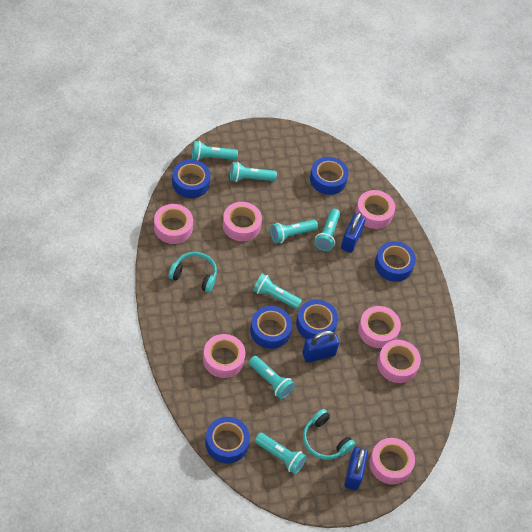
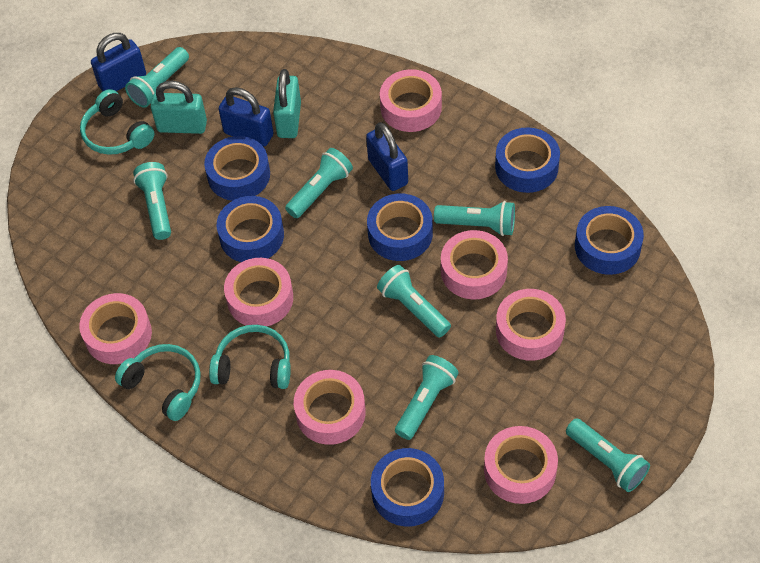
turquoise headphones: [169,252,217,293] [303,409,355,460] = 2 -> [80,89,154,155] [115,344,201,421] [209,325,291,389] = 3
turquoise padlock: none = 0 -> [151,81,207,134] [273,69,301,138] = 2

